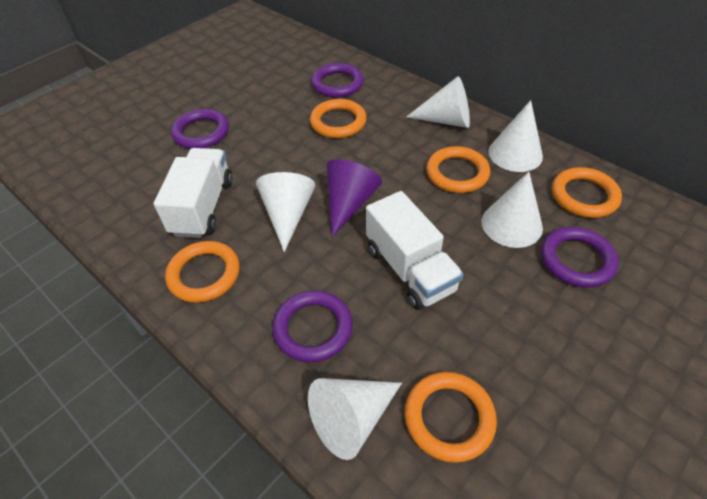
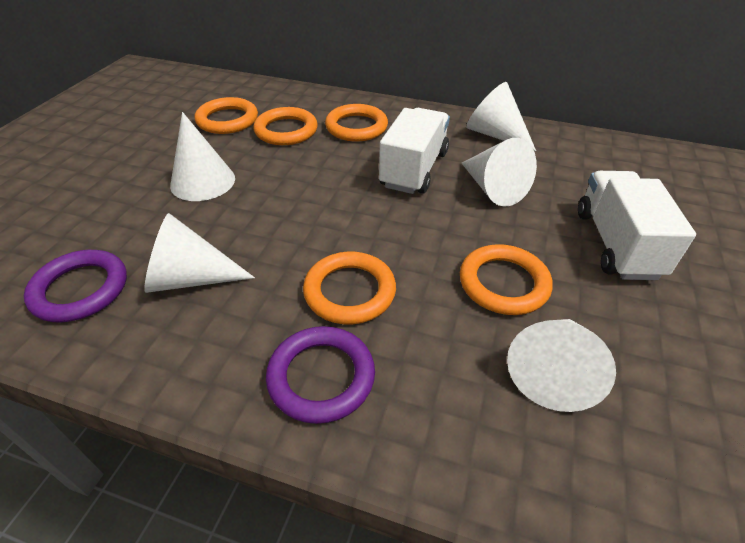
purple cone: [327,159,382,237] = 1 -> none = 0
purple ring: [171,109,229,149] [273,290,353,363] [311,63,364,98] [541,227,619,288] = 4 -> [24,250,127,323] [266,326,375,424] = 2

